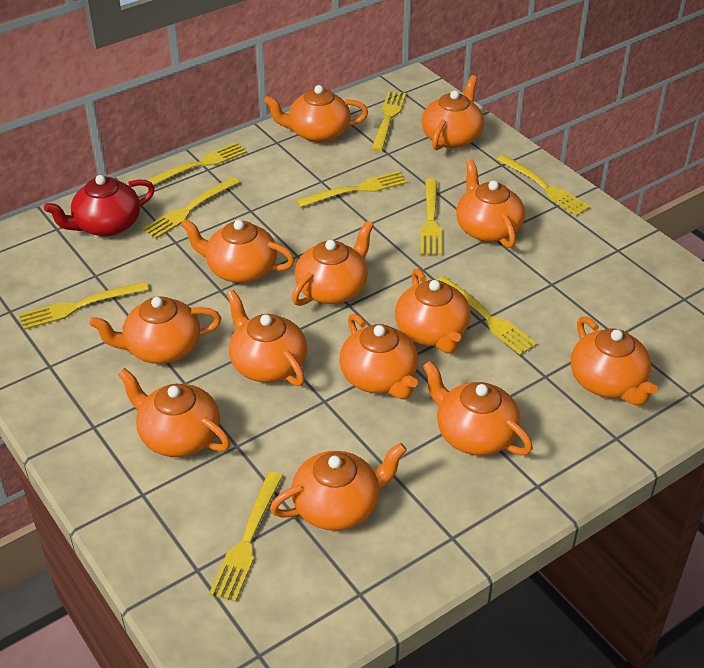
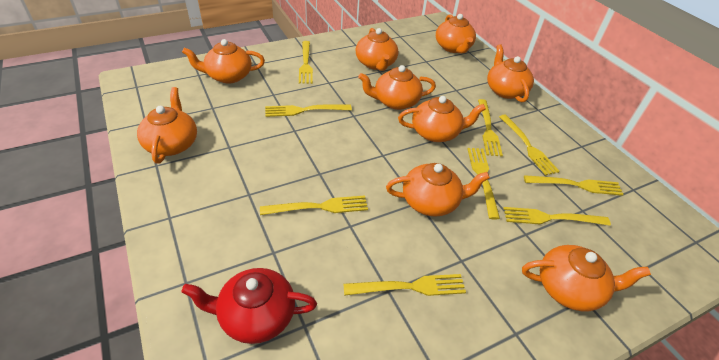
orange teapot: [89,296,221,364] [118,368,230,457] [180,219,295,283] [227,290,307,386] [264,85,368,143] [270,443,407,531] [292,221,374,306] [339,314,418,399] [395,268,471,354] [422,75,484,150] [423,361,533,455] [456,159,525,248] [571,316,658,405] = 13 -> [137,87,197,164] [182,39,265,84] [356,28,398,71] [358,65,436,110] [386,163,490,217] [398,96,486,142] [436,14,476,53] [487,44,534,102] [522,245,651,312] = 9

